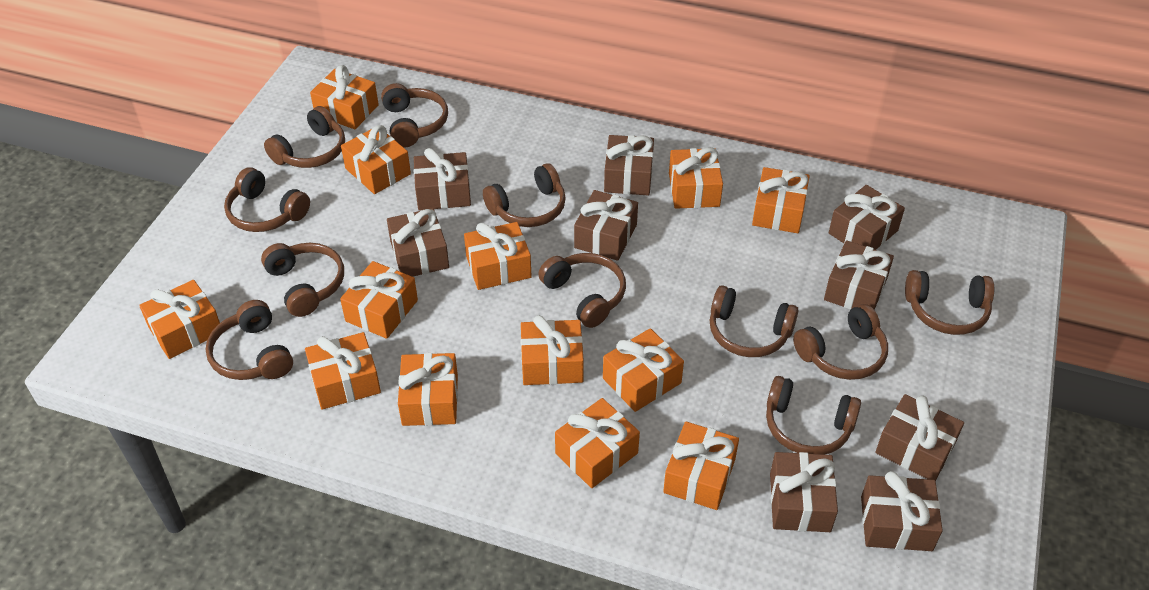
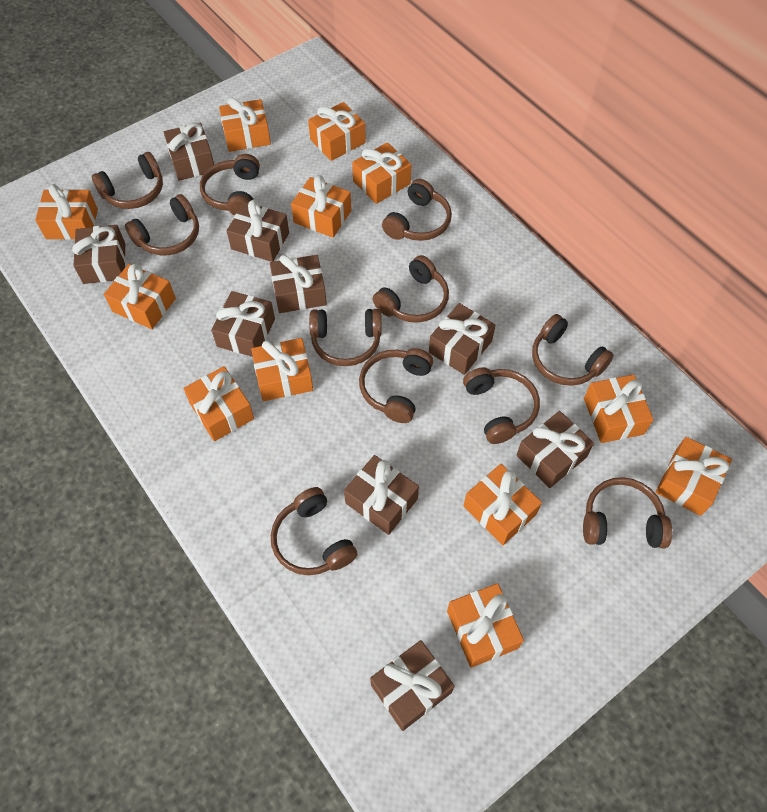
orange gift: [139,280,220,359] [305,332,381,409] [310,65,379,129] [340,261,418,339] [341,125,411,194] [398,353,458,426] [464,222,532,290] [521,315,584,385] [555,398,640,488] [603,328,684,412] [663,422,739,510] [669,147,723,209] [752,167,810,233] = 13 -> [35,184,98,240] [104,263,176,329] [183,366,254,441] [219,97,271,152] [251,338,313,401] [291,175,351,238] [308,102,366,161] [352,142,411,204] [447,583,524,668] [464,464,542,545] [584,375,654,443] [656,437,732,516] = 12

